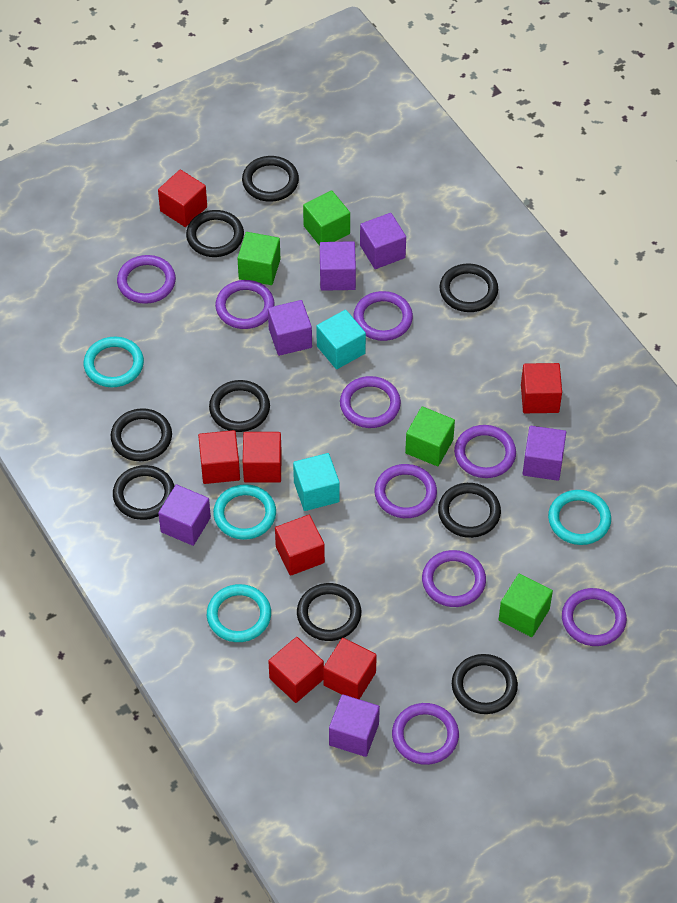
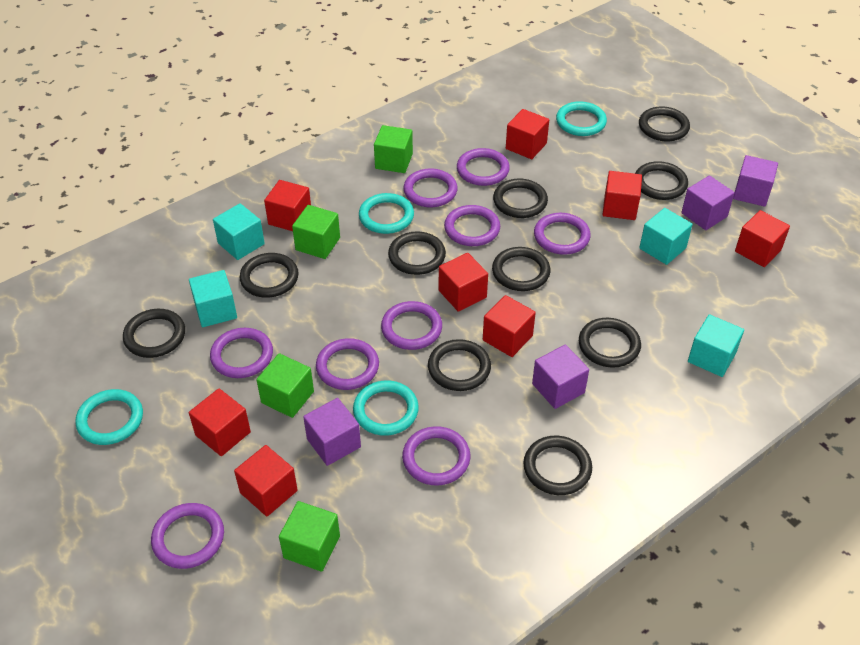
black ring: [111,408,172,461] [113,465,174,520] [186,210,244,257] [209,380,270,432] [242,156,299,202] [297,583,361,641] [438,483,501,538] [439,264,498,312] [452,654,518,714] = 9 -> [123,309,185,358] [240,253,299,298] [388,231,446,275] [428,339,491,391] [492,247,550,291] [493,179,548,218] [523,436,592,495] [579,318,641,368] [635,161,688,200] [639,106,690,141] = 10
purple cube: [158,484,211,546] [268,300,312,356] [320,241,356,291] [329,694,380,757] [360,213,406,269] [523,426,566,481] = 6 -> [303,398,361,466] [532,345,589,409] [681,175,735,230] [733,155,778,207] = 4
red cube: [158,169,207,227] [198,430,240,484] [243,432,282,482] [268,637,324,703] [275,515,325,576] [323,638,377,699] [521,363,562,413] = 7 -> [189,388,251,456] [234,445,298,517] [264,180,311,231] [439,253,488,312] [483,295,536,357] [506,109,549,159] [602,171,642,220] [735,210,790,267] = 8
turquoise cube: [293,453,340,511] [316,310,366,369] = 2 -> [189,270,237,327] [213,203,265,260] [639,208,693,265] [688,314,744,377] = 4

